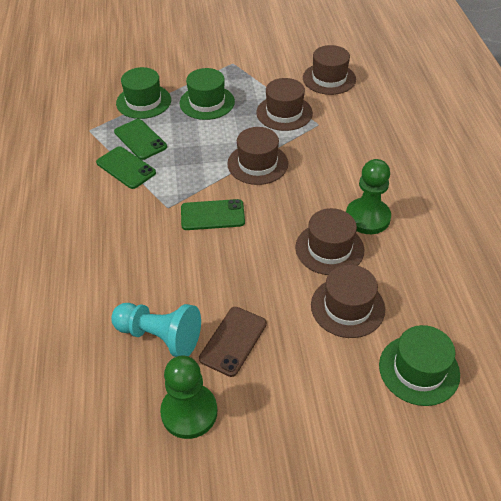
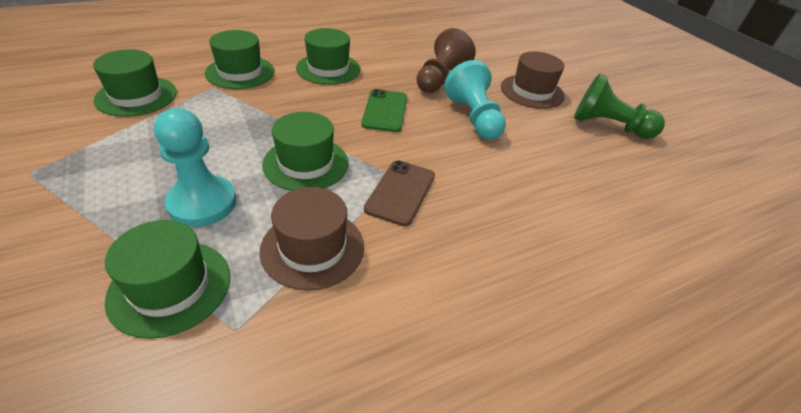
brown hat: [227,127,288,185] [256,78,313,131] [295,208,364,275] [303,45,356,95] [311,265,385,338] = 5 -> [260,187,364,290] [501,51,565,109] = 2
brown pawn: none = 0 -> [416,28,476,93] = 1
green hat: [116,67,171,119] [180,68,235,120] [379,325,460,406] = 3 -> [93,49,177,117] [105,220,230,339] [205,30,274,89] [262,112,349,191] [296,28,360,85] = 5
green pawn: [160,356,217,439] [346,159,391,234] = 2 -> [574,74,665,139] = 1
green phone: [96,146,156,189] [114,119,167,160] [181,199,245,230] = 3 -> [361,89,407,132] = 1
turquoise pawn: [111,303,201,357] = 1 -> [154,108,237,227] [444,60,506,140] = 2

